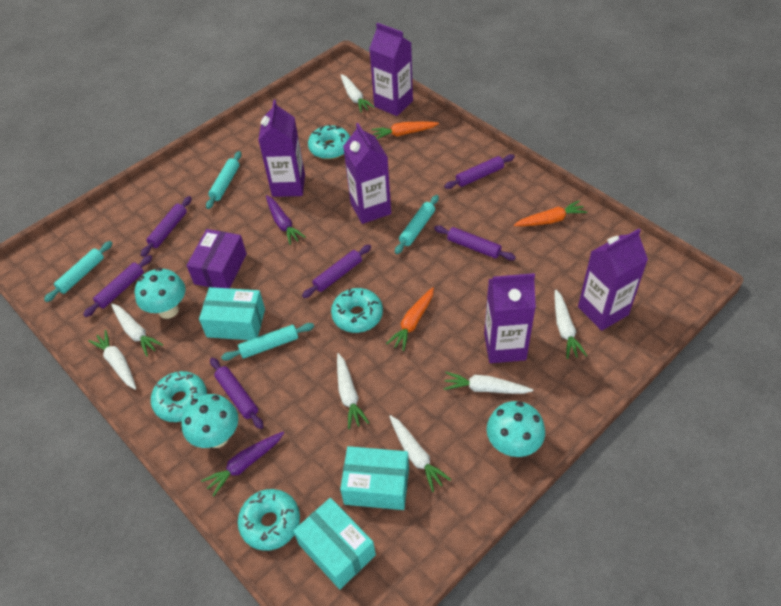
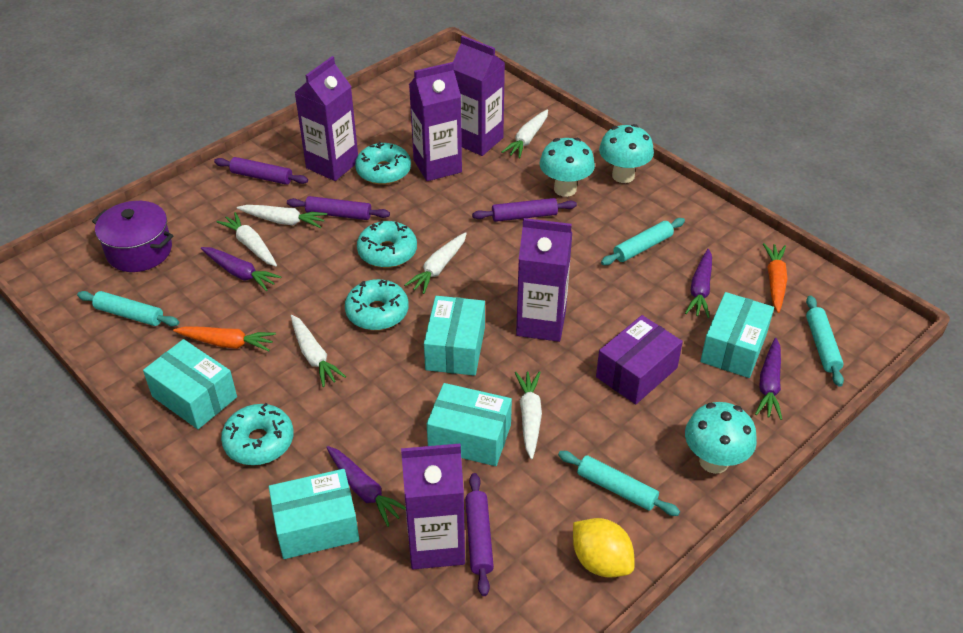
orange carrot: [372,122,439,139] [386,288,434,351] [514,200,587,226] = 3 -> [173,326,276,351] [763,243,788,313] = 2
purple carrot: [201,431,284,497] [266,195,306,245] = 2 -> [201,247,281,291] [326,446,406,527] [685,249,712,318] [755,338,782,420] = 4
purple pot: none = 0 -> [92,201,174,272] = 1
purple rolling pin: [83,255,152,317] [141,196,192,257] [210,358,264,429] [302,244,371,298] [434,226,516,260] [444,154,515,189] = 6 -> [214,157,308,185] [287,196,390,220] [465,473,494,596] [472,198,577,222] = 4
turquoise box: [199,287,265,340] [293,498,376,589] [340,446,409,510] = 3 -> [143,339,237,429] [269,469,359,559] [424,296,485,376] [427,383,512,466] [700,292,774,378] = 5
white carrot: [88,330,136,390] [111,304,163,357] [337,353,369,429] [341,74,375,113] [389,415,451,492] [443,372,533,394] [555,290,587,359] = 7 -> [216,212,277,266] [237,205,327,228] [291,315,346,387] [404,232,467,294] [502,109,548,158] [515,371,542,459] = 6
yellow lemon: none = 0 -> [573,518,635,578] = 1

